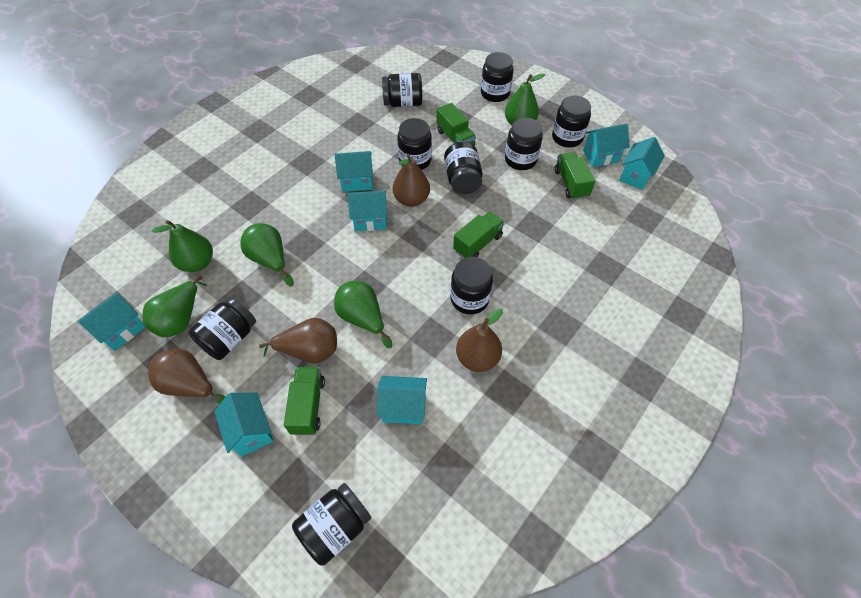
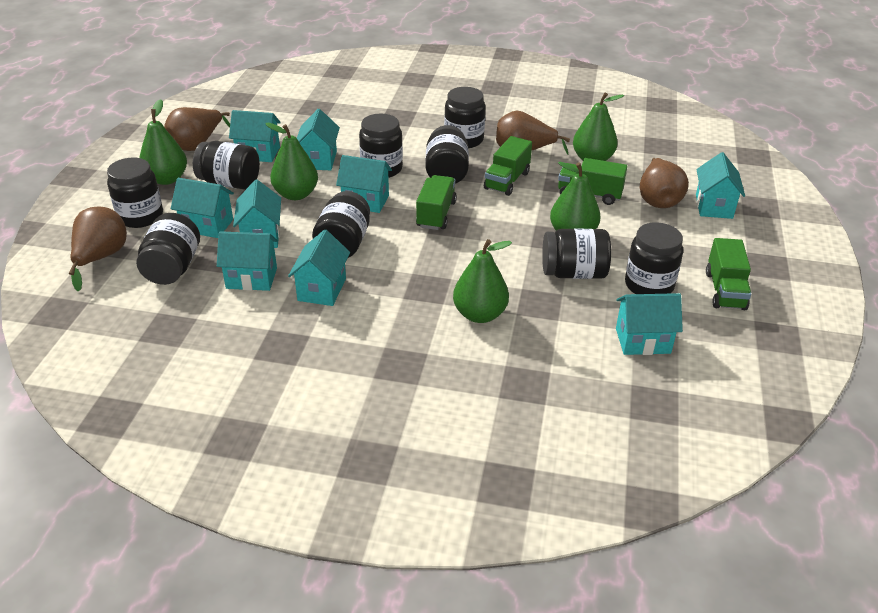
turquoise house: [78,292,145,351] [214,392,273,457] [335,151,373,192] [347,191,388,231] [377,376,427,424] [583,124,630,167] [619,137,665,190] = 7 -> [171,178,234,238] [217,231,278,291] [229,110,281,162] [233,180,281,248] [288,229,350,306] [297,109,340,170] [336,155,392,213] [616,293,683,355] [696,152,745,219] = 9

